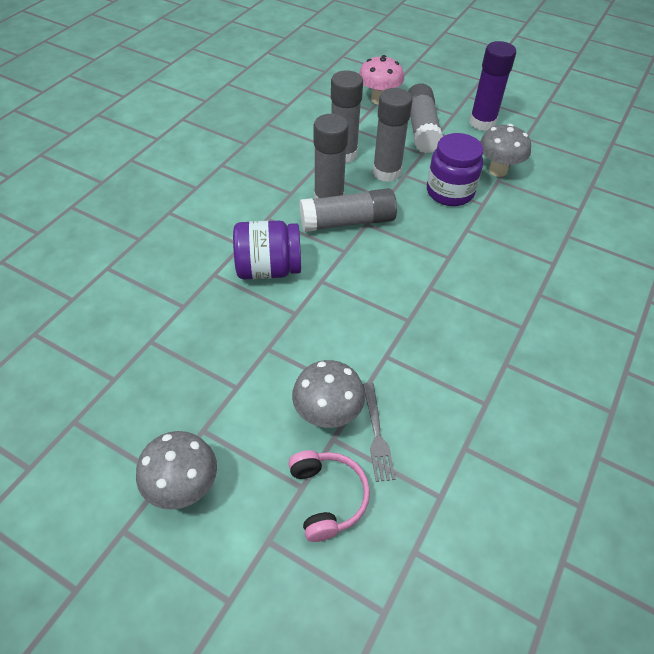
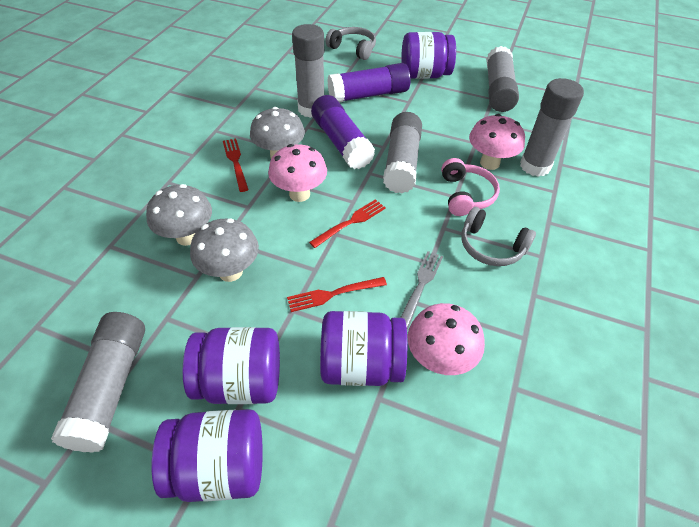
grey headphones: none = 0 -> [326,27,376,60] [461,207,536,266] = 2
pink mushroom: [359,55,404,104] = 1 -> [268,144,327,202] [407,303,485,375] [469,114,525,170] = 3
purple glue stick: [469,41,516,131] = 1 -> [311,95,375,169] [327,63,410,102] = 2
purple jar: [233,221,301,279] [427,133,483,206] = 2 -> [152,409,263,502] [183,327,280,404] [320,311,407,386] [401,32,456,79] = 4
red fork: none = 0 -> [223,138,249,192] [287,277,387,312] [309,199,386,248] = 3

